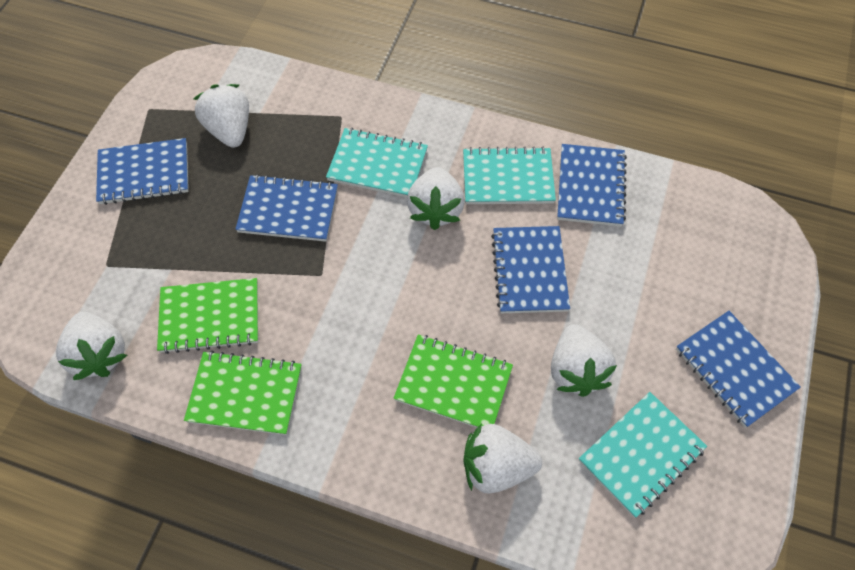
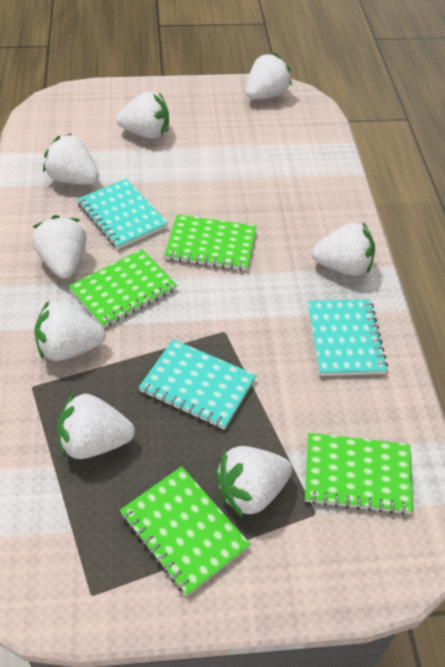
blue notebook: [96,138,189,205] [235,174,338,242] [491,226,570,313] [557,144,627,227] [676,311,801,428] = 5 -> none = 0
green notebook: [157,278,258,354] [184,351,302,435] [393,335,513,428] = 3 -> [69,249,177,328] [120,466,250,596] [164,214,257,271] [305,433,413,515] = 4
white strawberry: [56,312,127,380] [194,84,249,148] [407,167,465,230] [463,423,542,494] [551,324,617,397] = 5 -> [32,215,87,278] [35,302,106,361] [43,133,99,184] [57,392,135,459] [116,91,169,139] [215,446,292,518] [246,53,292,100] [311,223,375,276] = 8

